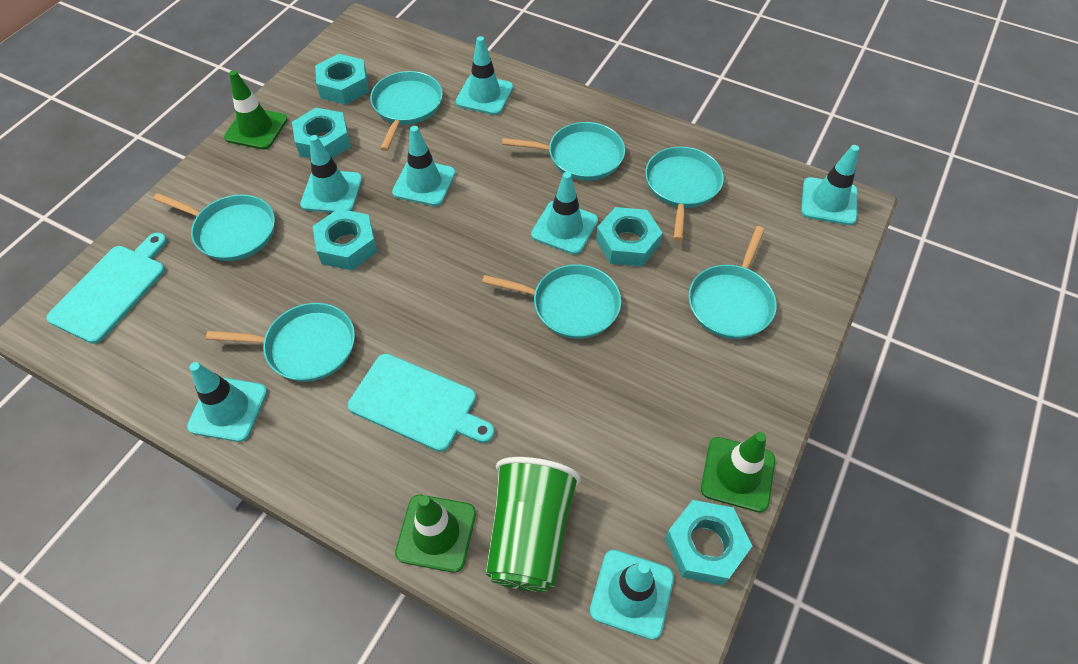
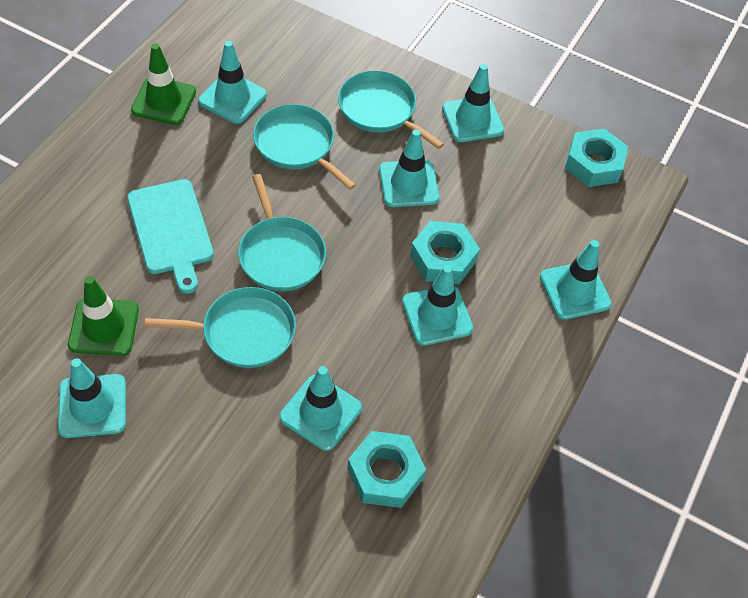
green cup: [486,457,581,592] = 1 -> none = 0
green traffic cone: [224,70,288,150] [395,495,476,573] [701,432,775,513] = 3 -> [68,276,139,356] [131,43,196,125] = 2
turquoise cutting board: [46,233,167,344] [348,354,495,452] = 2 -> [127,179,214,294] = 1
turquoise nut: [292,108,351,159] [313,209,377,270] [315,54,369,105] [596,207,663,267] [665,500,752,585] = 5 -> [347,431,426,508] [410,221,480,284] [565,128,628,187] = 3
turquoise pan: [153,193,275,261] [206,303,355,382] [370,71,443,151] [482,264,621,339] [502,122,625,181] [645,147,724,241] [688,226,777,339] = 7 -> [145,287,296,368] [238,174,326,291] [253,104,356,190] [338,71,444,149] = 4

